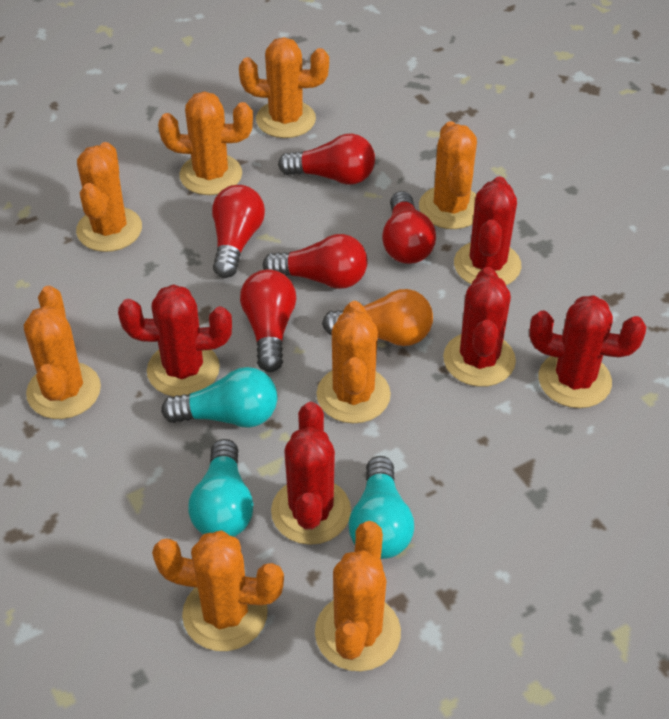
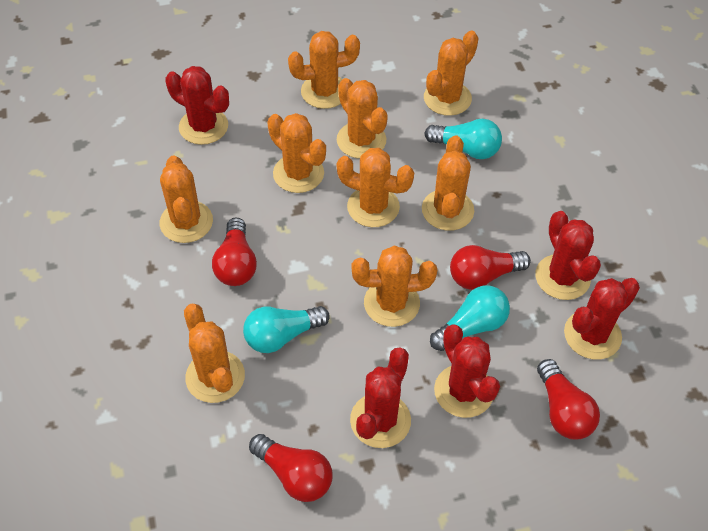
orange cactus: [24,286,101,419] [76,142,142,252] [152,531,284,651] [158,91,253,195] [239,37,329,138] [315,521,401,671] [317,301,391,424] [419,121,477,229] = 8 -> [160,155,213,243] [184,304,245,403] [267,113,326,193] [288,31,360,109] [337,78,388,159] [337,148,414,227] [352,246,437,327] [422,135,474,231] [424,31,479,116] = 9
orange light bulb: [322,289,433,346] = 1 -> none = 0
red light bulb: [212,185,265,278] [240,269,296,372] [263,234,367,289] [278,133,375,185] [382,191,436,264] = 5 -> [212,218,257,286] [249,434,332,502] [450,245,531,290] [537,359,600,439] = 4

